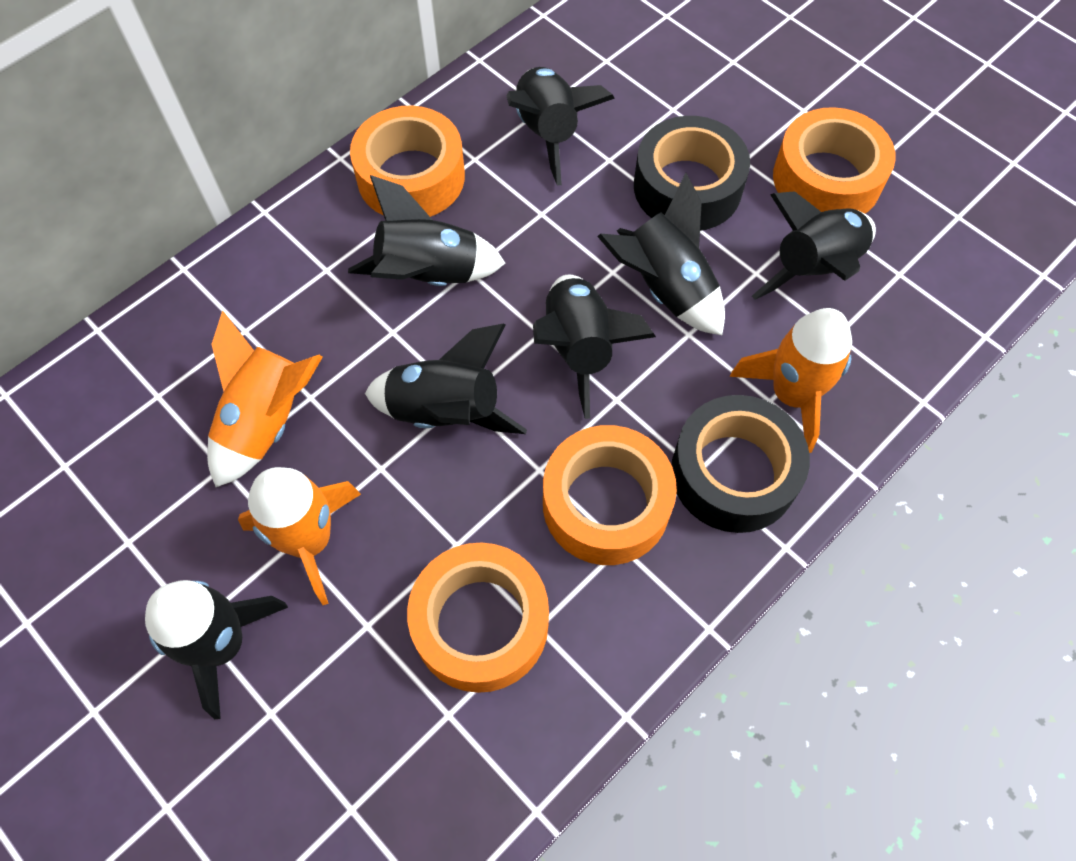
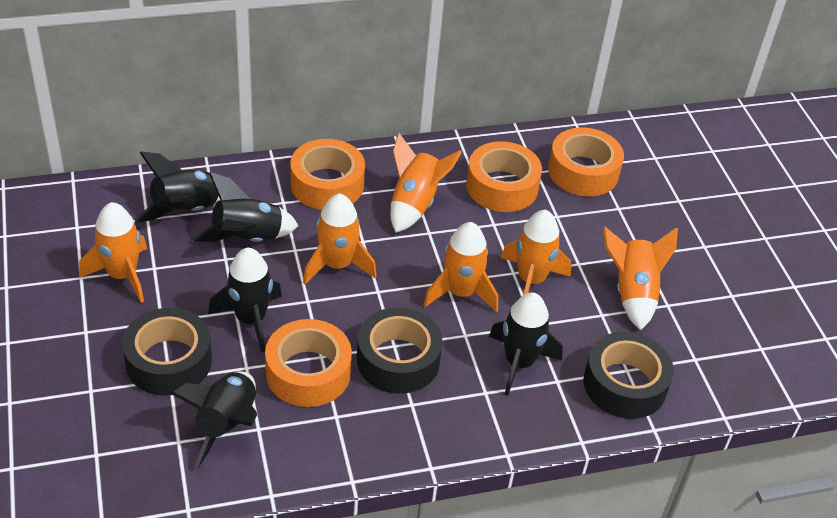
black rocket: [145,580,288,719] [348,175,505,286] [365,324,527,434] [507,67,615,185] [533,274,656,419] [597,173,725,335] [752,191,876,300] = 7 -> [134,151,220,223] [171,371,257,468] [193,172,299,242] [208,248,282,352] [489,293,563,396] = 5
black tape: [634,116,750,231] [672,395,810,533] = 2 -> [122,308,212,395] [357,307,443,394] [583,332,674,419] = 3
orange rocket: [207,311,323,487] [238,467,361,605] [730,308,852,453] = 3 -> [79,202,147,303] [303,193,377,284] [391,133,462,233] [424,222,498,312] [501,210,572,295] [603,226,678,330] = 6

